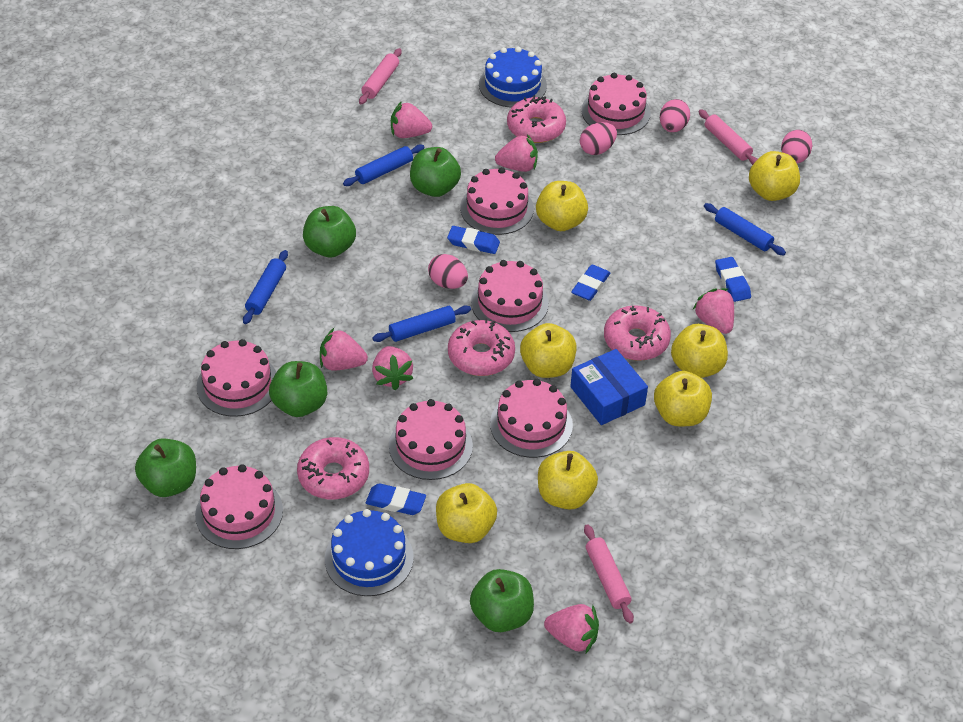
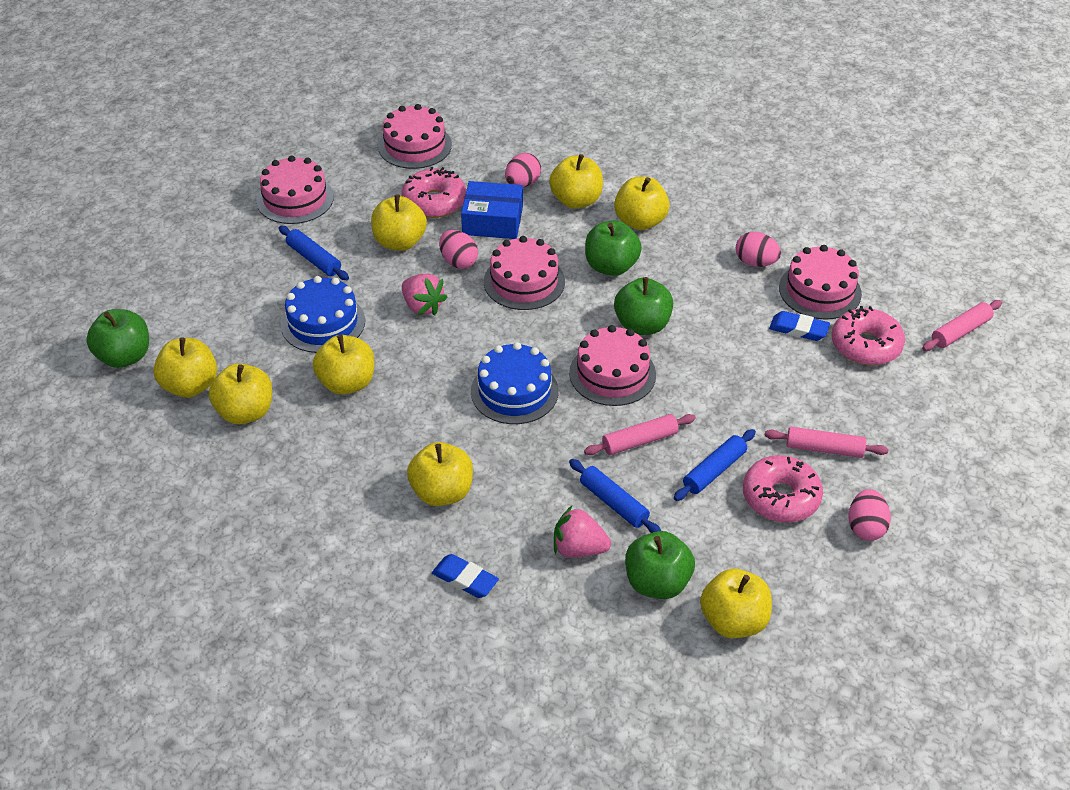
blue eraser: [366,483,426,515] [447,226,500,254] [571,265,610,301] [715,257,751,302] = 4 -> [432,554,499,598] [769,311,830,341] = 2
blue rolling pin: [243,250,288,324] [343,144,425,186] [372,306,471,342] [704,203,786,255] = 4 -> [279,226,349,280] [569,459,661,533] [674,429,756,501] = 3
green apple: [135,438,196,497] [269,361,327,417] [303,206,356,257] [410,147,461,197] [470,569,534,632] = 5 -> [86,309,149,368] [585,220,642,276] [614,277,673,335] [625,531,695,599] = 4
pink cake: [195,464,283,549] [197,339,276,417] [389,399,473,480] [460,167,534,235] [471,260,549,332] [490,379,573,458] [581,73,651,135] = 7 -> [256,155,334,224] [378,104,452,169] [484,236,565,310] [569,325,656,406] [779,245,862,320] = 5
pink donut: [297,437,369,499] [448,318,515,376] [507,95,566,143] [604,305,671,361] = 4 -> [401,167,466,218] [743,455,823,523] [832,306,905,365] = 3
pink strawberry: [320,328,368,371] [372,346,414,390] [391,101,432,138] [495,134,538,172] [544,604,599,653] [692,288,734,334] = 6 -> [402,274,447,315] [554,506,611,558] = 2
yellow apple: [436,483,497,543] [520,323,576,378] [536,181,588,231] [538,451,598,510] [654,371,712,426] [671,324,728,378] [749,151,800,201] = 7 -> [153,337,217,398] [209,363,272,425] [313,335,374,395] [371,195,427,251] [407,442,473,506] [549,154,603,209] [614,177,670,230] [700,569,772,638] = 8

